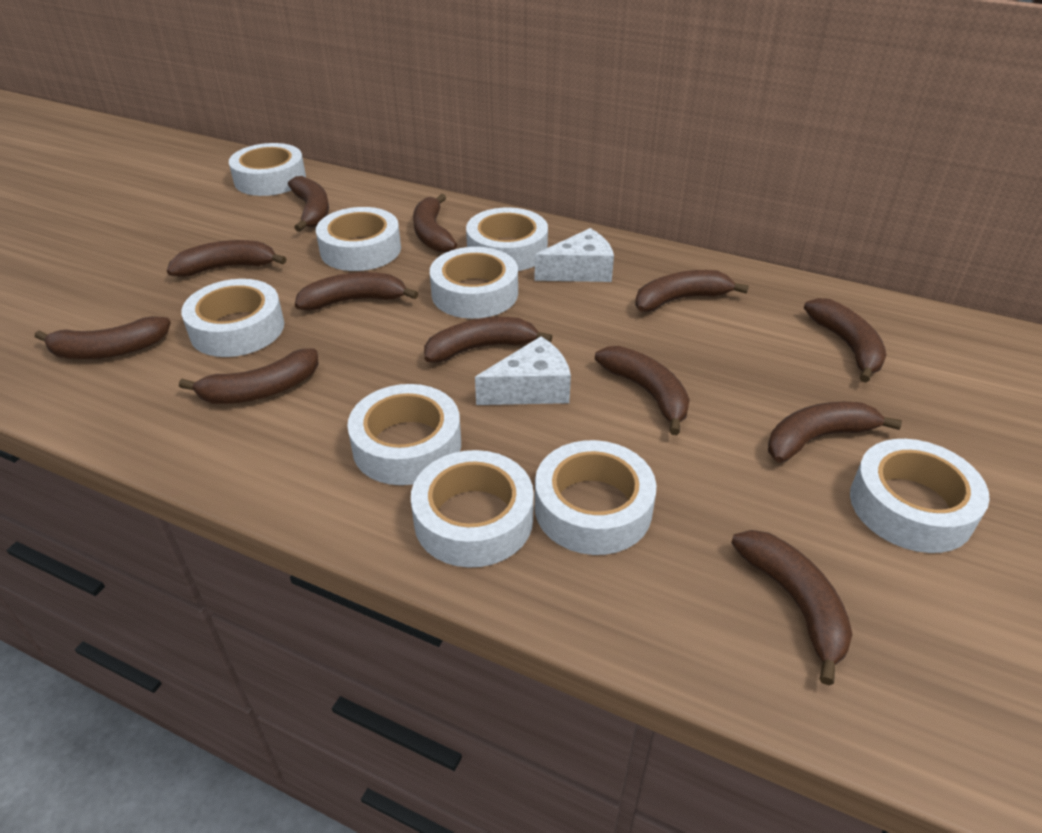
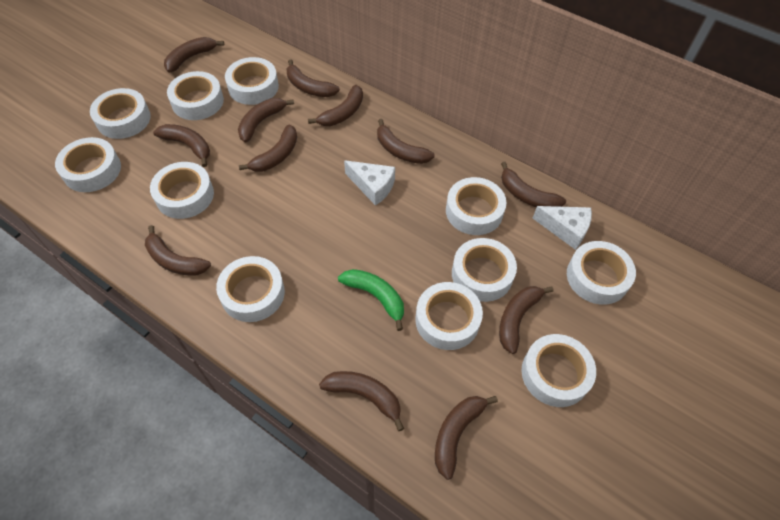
green banana: none = 0 -> [338,269,404,331] = 1
white tape: [181,279,284,357] [229,143,306,196] [316,207,401,271] [347,384,461,485] [411,450,534,568] [430,247,518,319] [466,208,548,271] [535,440,656,555] [850,439,990,553] = 9 -> [55,137,121,192] [90,88,151,139] [150,162,214,219] [167,71,224,120] [216,256,285,322] [225,57,279,105] [415,282,483,350] [446,177,506,235] [452,238,517,302] [522,334,596,407] [567,241,636,305] = 11

